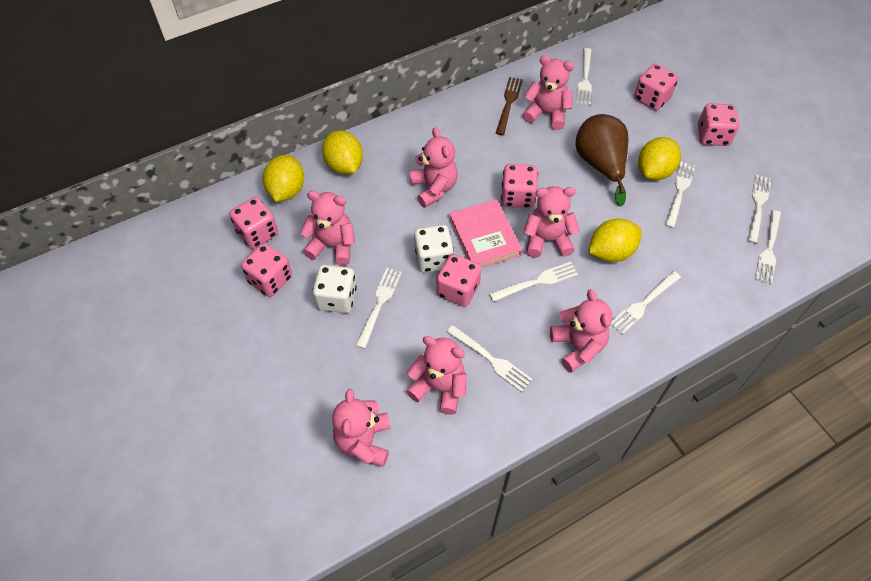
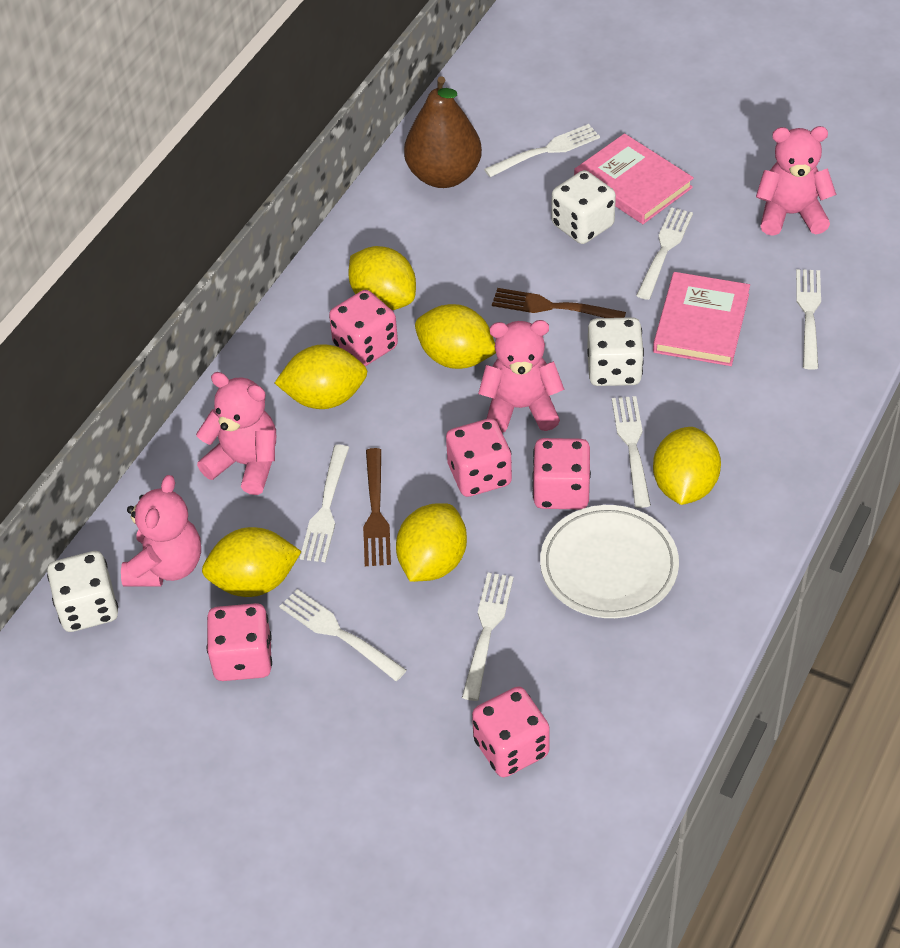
brown fork: [496,77,523,135] = 1 -> [363,448,391,566] [492,288,626,318] = 2
pink book: [449,199,522,268] = 1 -> [574,133,694,224] [653,272,750,366] = 2
pink dice: [230,197,278,249] [241,243,292,297] [436,254,481,307] [501,164,538,208] [634,64,678,110] [698,103,739,146] = 6 -> [207,603,272,681] [329,290,398,366] [446,418,512,497] [472,686,550,777] [532,438,591,510] = 5
pink teddy bear: [300,191,355,265] [332,389,390,467] [406,336,466,415] [410,127,458,207] [523,55,574,130] [523,186,580,258] [550,289,612,372] = 7 -> [121,475,201,587] [196,372,276,495] [478,320,565,433] [756,126,837,236] = 4
white dice: [312,265,357,313] [414,225,454,273] = 2 -> [47,551,118,632] [552,170,616,244] [587,317,644,386] = 3
white fork: [356,268,402,349] [447,325,533,392] [489,262,578,302] [576,48,592,105] [611,271,681,334] [665,162,695,228] [747,175,771,244] [755,210,781,285] = 8 -> [279,589,407,681] [300,445,349,562] [462,573,514,701] [484,124,600,177] [612,396,651,508] [636,207,693,300] [796,269,821,370] = 7
white plate: none = 0 -> [540,505,679,618] = 1
yellow lemon: [263,155,304,202] [322,131,363,174] [588,218,642,262] [638,137,681,180] = 4 -> [202,527,302,597] [275,344,367,409] [348,246,416,310] [396,503,467,582] [415,304,496,369] [653,427,721,505] = 6

